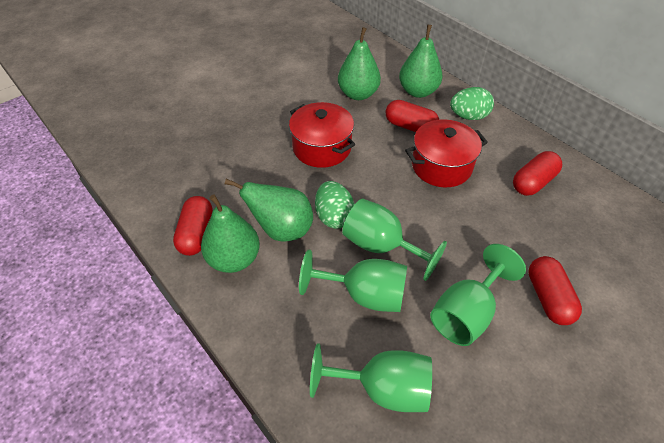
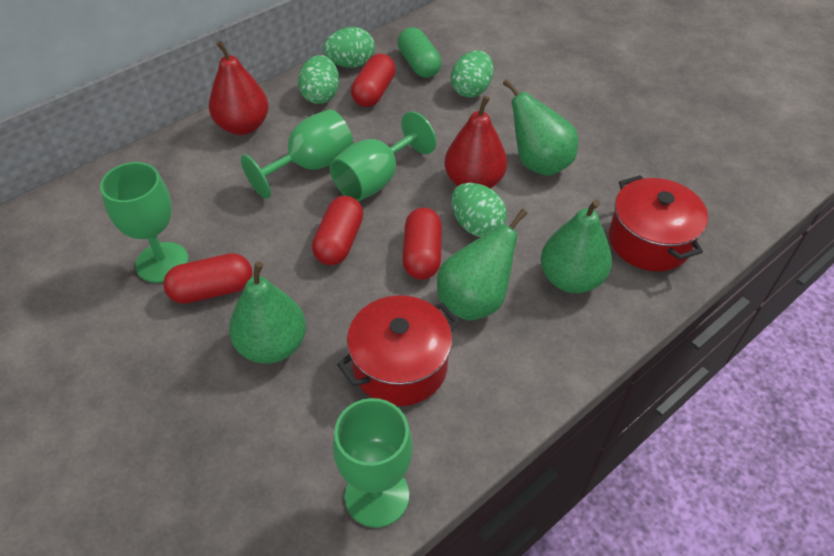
green capsule: none = 0 -> [398,27,441,78] = 1
green egg: [315,181,355,229] [450,87,494,120] = 2 -> [298,55,339,104] [323,27,375,68] [451,50,494,98] [451,183,507,237] = 4
red pear: none = 0 -> [209,41,269,135] [445,96,507,189] = 2

